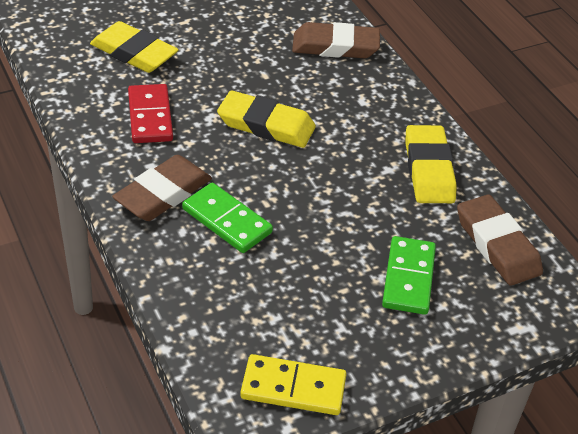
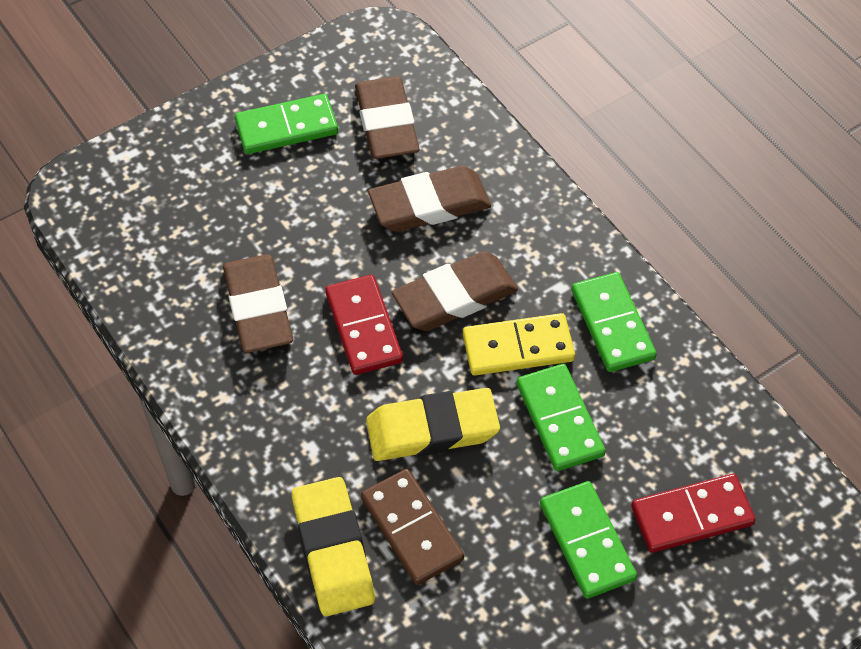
brown domino: none = 0 -> [361,469,464,585] = 1
brown eraser: [112,155,212,221] [292,22,380,58] [457,194,543,286] = 3 -> [223,254,293,353] [355,76,420,159] [368,166,491,232] [392,252,518,331] = 4
green domino: [182,183,273,253] [382,236,436,315] = 2 -> [235,94,338,154] [517,364,606,471] [540,481,637,599] [571,272,657,372] = 4
red domino: [128,84,173,143] = 1 -> [325,275,403,375] [632,474,756,553] = 2
yellow eraser: [90,21,179,73] [217,90,316,148] [405,125,457,203] = 3 -> [292,477,375,616] [366,388,500,461] = 2

